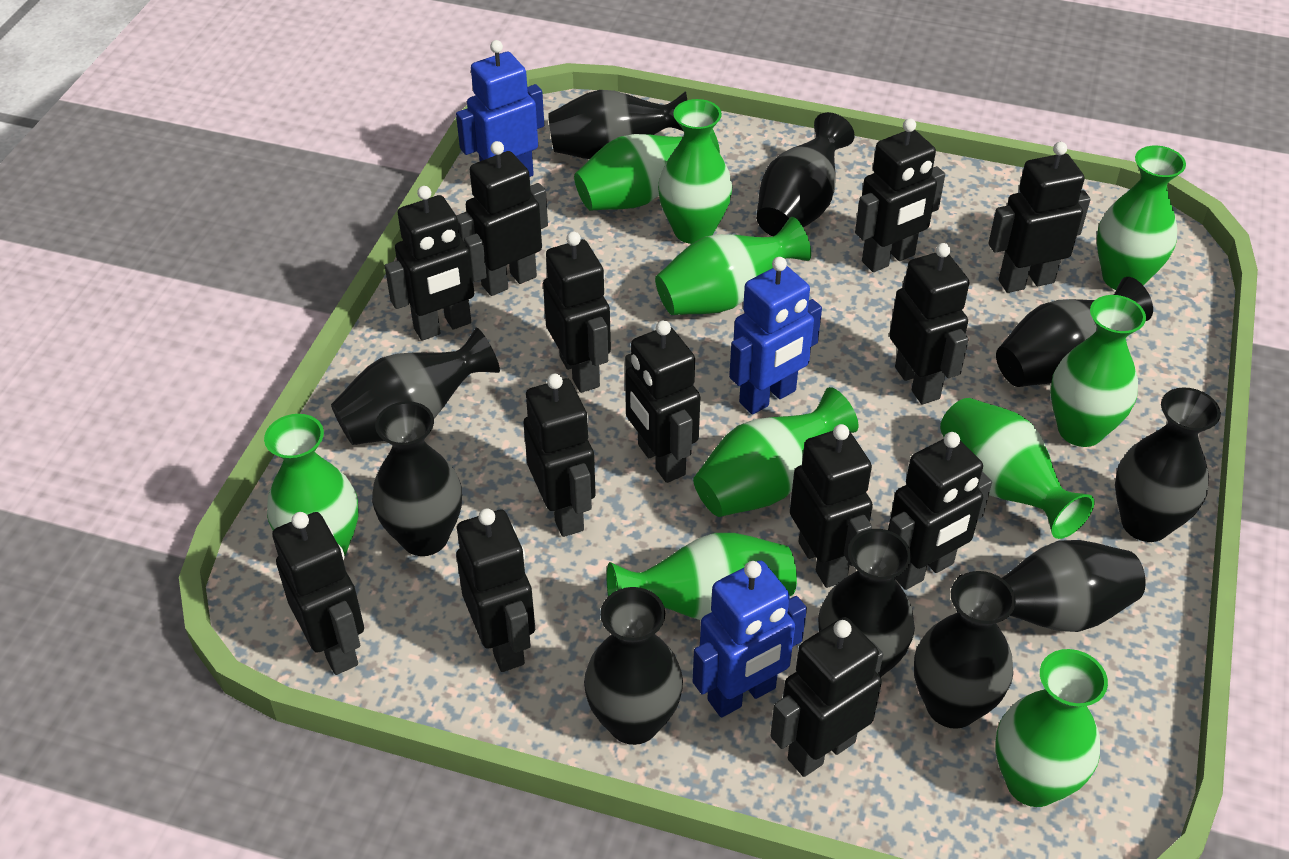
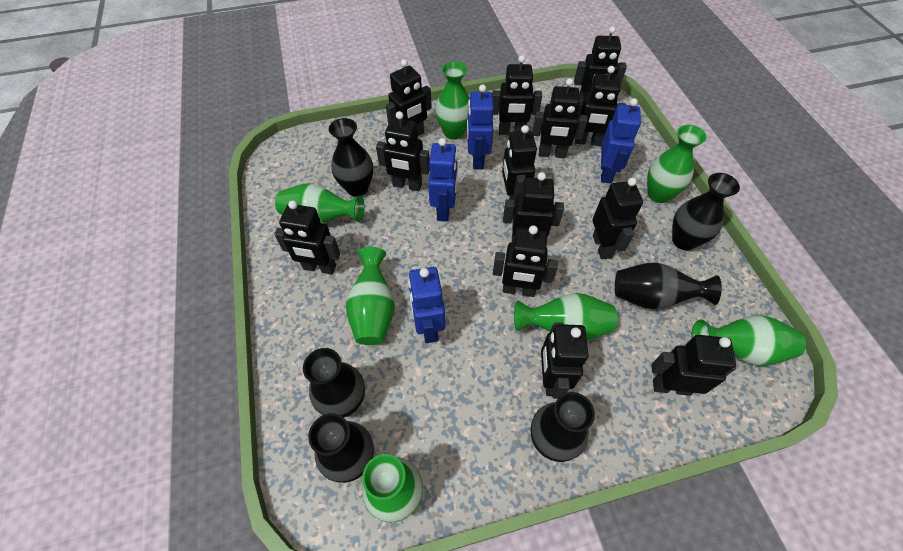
black vase: [331,328,500,445] [372,401,462,556] [548,90,687,159] [584,587,683,745] [756,112,855,236] [818,529,915,677] [914,571,1016,729] [956,540,1146,632] [996,277,1153,387] [1115,387,1221,542] = 10 -> [303,348,365,417] [308,413,374,483] [329,118,373,197] [531,392,595,462] [615,262,722,310] [672,173,740,250] = 6
blue robot: [456,40,544,177] [693,561,807,717] [729,257,822,415] = 3 -> [408,267,445,343] [428,138,458,222] [467,84,494,169] [601,98,641,183] = 4
green vase: [264,414,358,556] [574,129,720,210] [607,533,797,620] [655,217,811,315] [658,99,732,244] [693,387,859,517] [940,398,1095,539] [995,649,1108,807] [1050,295,1146,447] [1097,145,1186,290] = 10 -> [275,183,365,223] [346,247,395,345] [362,454,423,523] [435,61,470,140] [514,293,618,340] [647,125,707,203] [691,315,806,366] = 7

